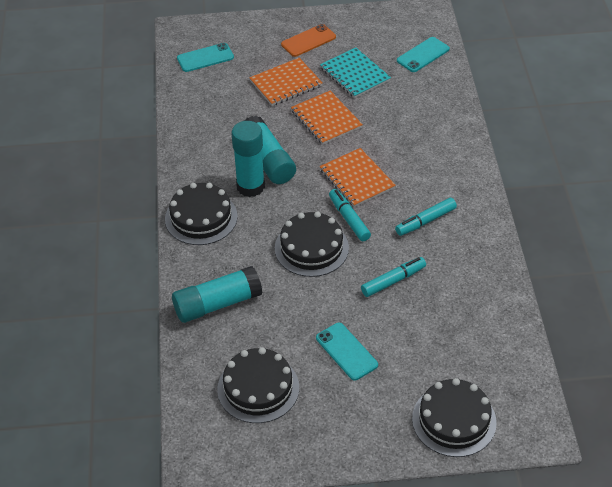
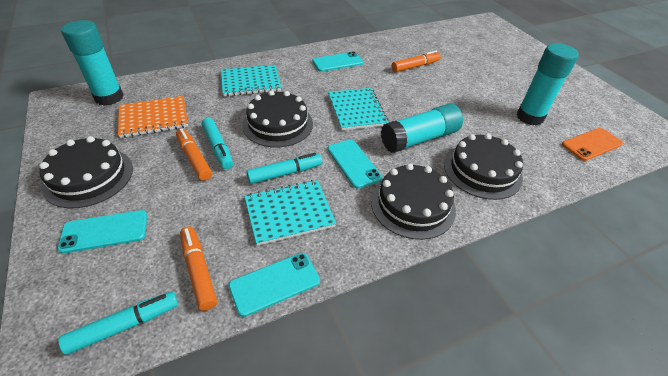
orange marker: none = 0 -> [176,128,212,181] [180,227,217,311] [392,51,441,72] = 3
orange notebook: [249,58,323,106] [291,91,363,145] [320,148,396,207] = 3 -> [118,96,188,138] = 1
turquoise notebook: [320,47,391,98] = 1 -> [221,65,281,96] [244,180,336,246] [328,88,389,130] = 3
turquoise phone: [177,43,234,72] [316,323,378,381] [397,37,450,72] = 3 -> [58,210,147,254] [228,253,320,317] [312,52,363,72] [328,139,382,189] = 4

